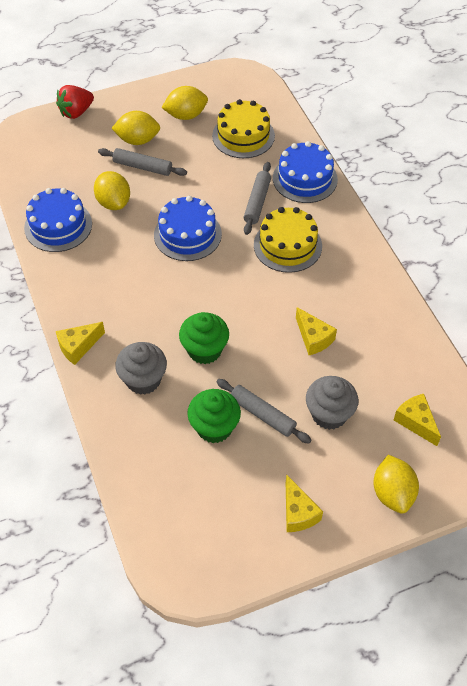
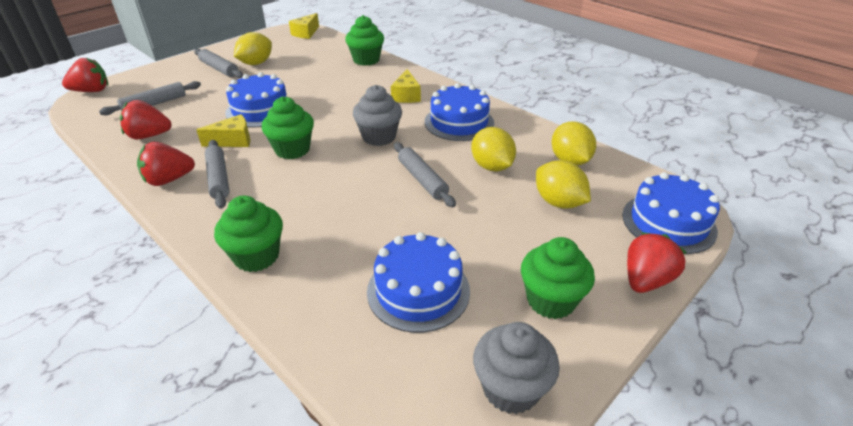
blue cake: [24,188,92,252] [154,196,222,261] [273,141,338,203] = 3 -> [225,72,287,127] [367,232,470,333] [425,83,494,141] [622,172,720,254] = 4
green cupcake: [179,312,229,364] [187,389,241,443] = 2 -> [214,195,283,272] [262,96,314,159] [345,15,384,66] [521,237,595,319] = 4
grey rolling pin: [98,148,187,176] [217,379,311,444] [244,162,271,235] = 3 -> [99,81,201,115] [194,49,243,78] [205,140,230,209] [394,142,456,207] = 4
red strawberry: [56,85,94,119] = 1 -> [62,58,108,92] [120,100,172,140] [137,142,195,186] [627,232,687,293] = 4
yellow cake: [212,99,275,158] [254,207,322,273] = 2 -> none = 0
yellow cheese: [56,322,105,365] [286,475,323,532] [296,307,337,355] [394,394,441,446] = 4 -> [197,114,250,147] [289,13,319,39] [391,69,421,103] = 3

